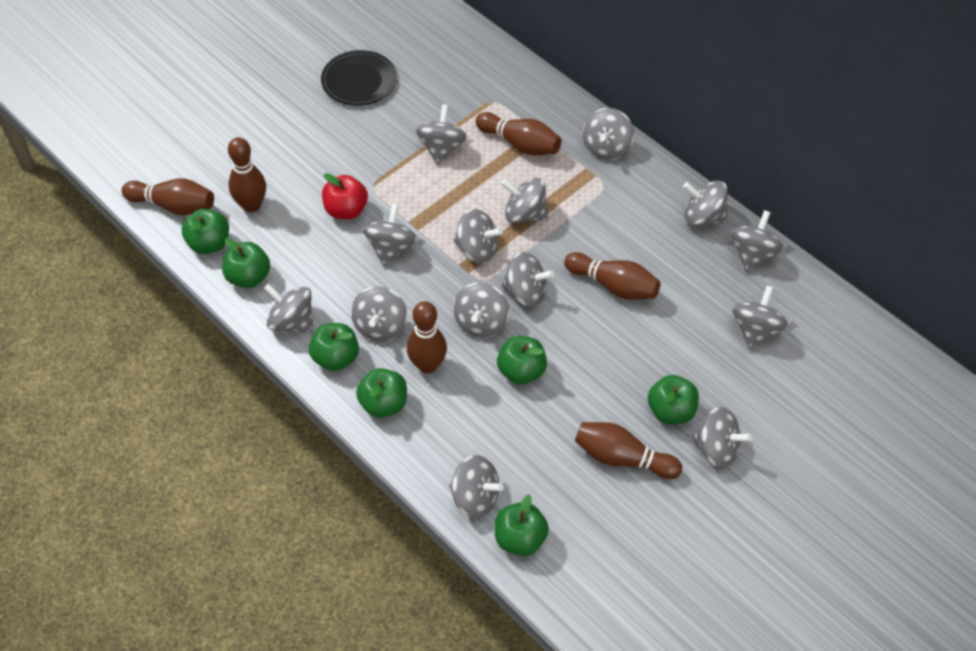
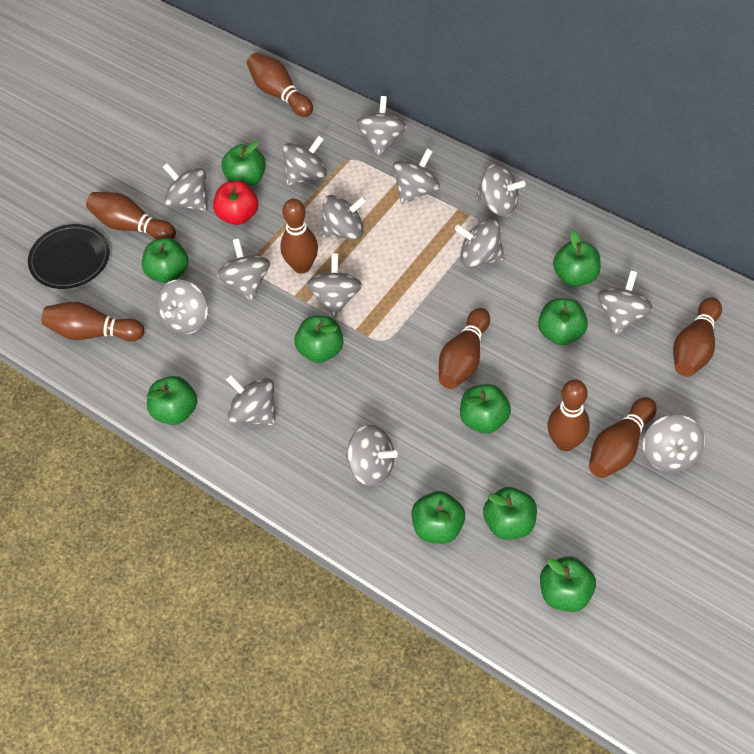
brown bowling pin: [122,178,214,215] [228,137,266,212] [407,301,447,374] [476,112,561,155] [564,252,661,300] [575,422,682,479] = 6 -> [41,302,144,341] [86,192,176,240] [247,53,313,117] [280,199,318,274] [439,308,490,389] [547,379,590,451] [589,397,656,478] [673,297,722,377] = 8
green apple: [182,209,229,254] [222,238,270,288] [309,323,359,371] [356,368,407,418] [495,494,549,556] [497,336,547,384] [648,375,699,424] = 7 -> [142,238,189,283] [147,376,197,425] [221,141,266,187] [294,316,343,363] [412,491,465,544] [460,384,511,434] [483,487,537,540] [538,298,588,345] [540,556,596,612] [553,231,601,287] = 10

